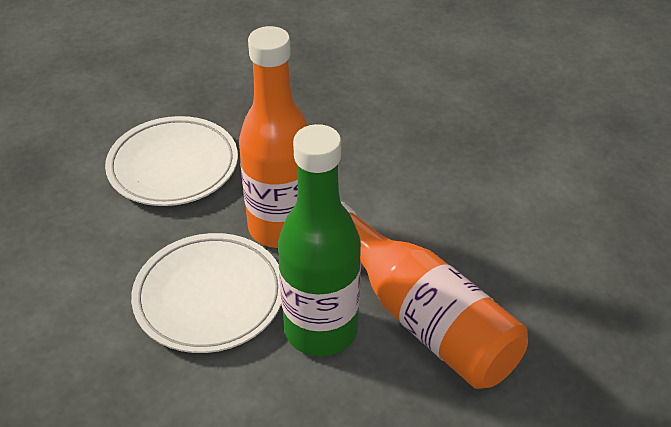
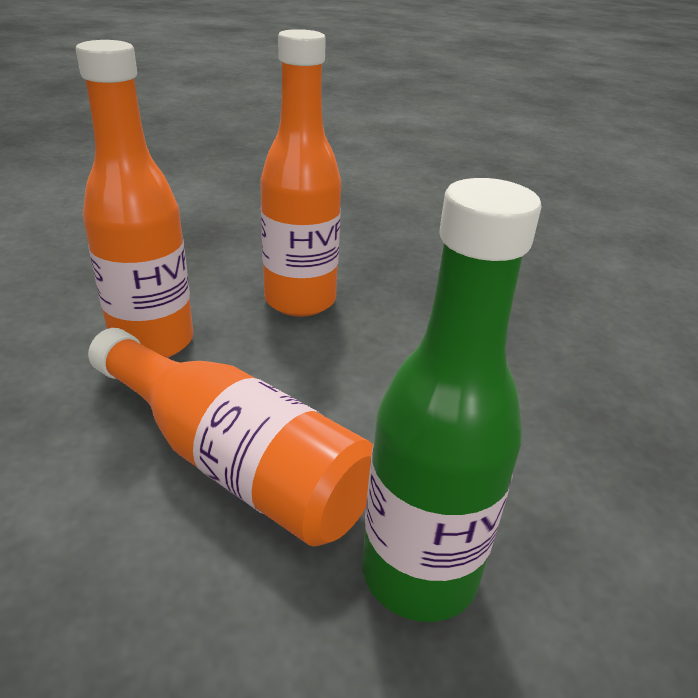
orange bottle: [239,26,308,248] [341,201,528,389] = 2 -> [76,40,193,358] [88,328,373,547] [260,29,341,317] = 3
white plate: [105,116,238,206] [131,233,281,353] = 2 -> none = 0

